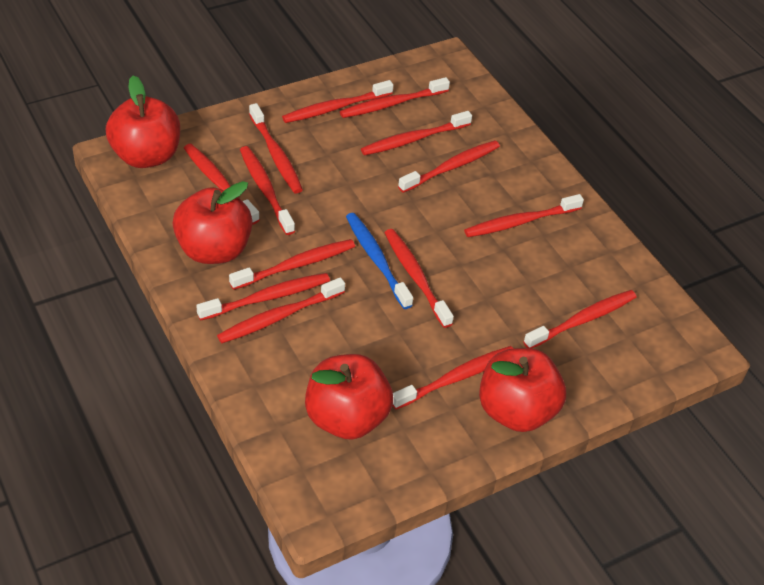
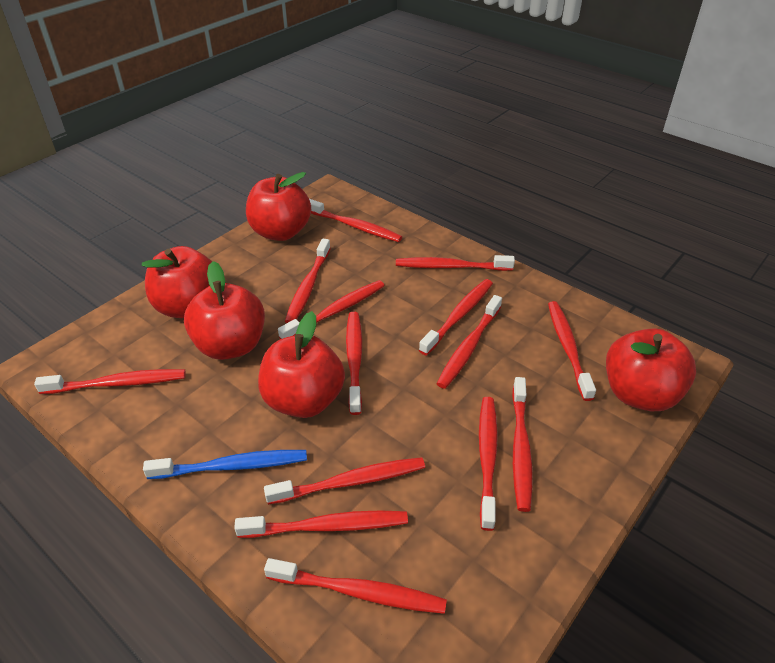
red apple: [106,75,180,168] [173,181,252,264] [305,354,393,440] [479,348,566,432] = 4 -> [142,246,212,318] [184,261,265,360] [246,172,311,241] [258,311,345,418] [606,328,696,411] = 5

